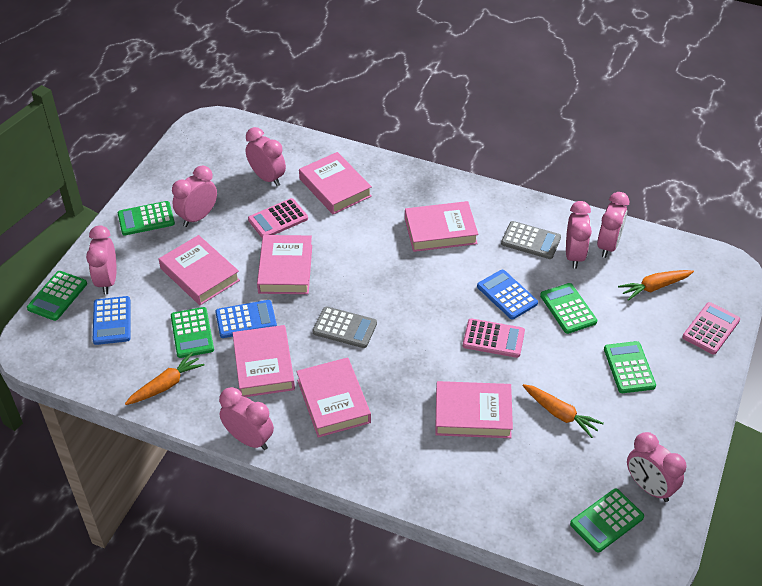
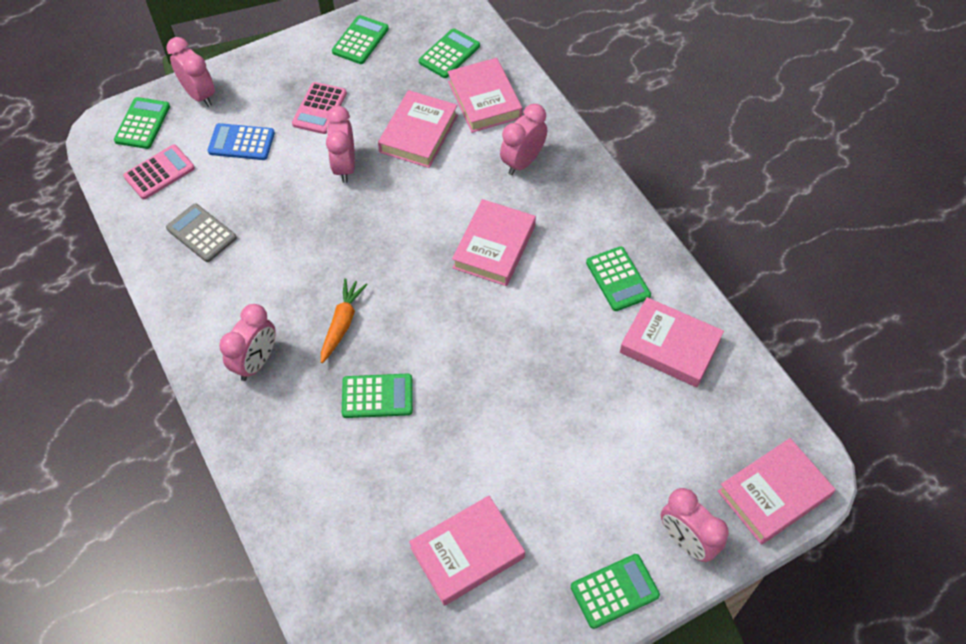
blue calculator: [93,296,131,345] [215,300,277,338] [477,270,538,319] = 3 -> [207,123,275,160] = 1
grey calculator: [313,306,377,348] [501,221,561,259] = 2 -> [166,203,237,262] = 1
orange carrot: [125,352,205,405] [523,384,604,438] [618,270,694,301] = 3 -> [321,278,368,363] = 1
pink book: [159,235,240,305] [233,325,295,397] [257,235,312,294] [296,357,371,438] [299,152,372,215] [405,201,478,252] [435,381,513,438] = 7 -> [378,90,458,168] [409,496,525,606] [447,58,522,133] [452,199,536,286] [620,297,724,387] [718,438,836,545] = 6
pink calculator: [248,198,308,238] [463,318,525,358] [682,302,740,355] = 3 -> [123,145,195,199] [292,82,347,134] = 2
pink clock: [86,226,117,294] [172,166,217,227] [219,387,274,450] [246,127,286,186] [566,201,592,269] [597,192,629,258] [627,432,686,502] = 7 -> [166,37,215,107] [219,304,276,381] [326,106,355,183] [500,104,547,175] [661,488,729,562] = 5

